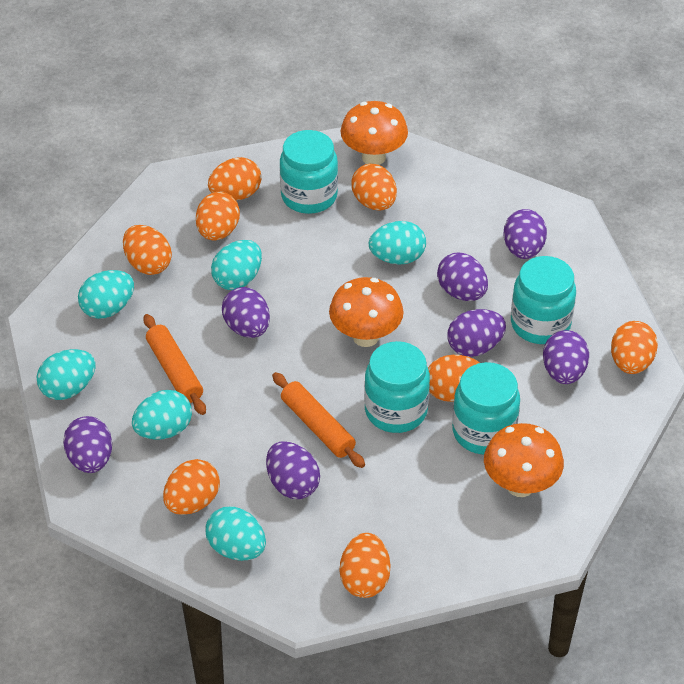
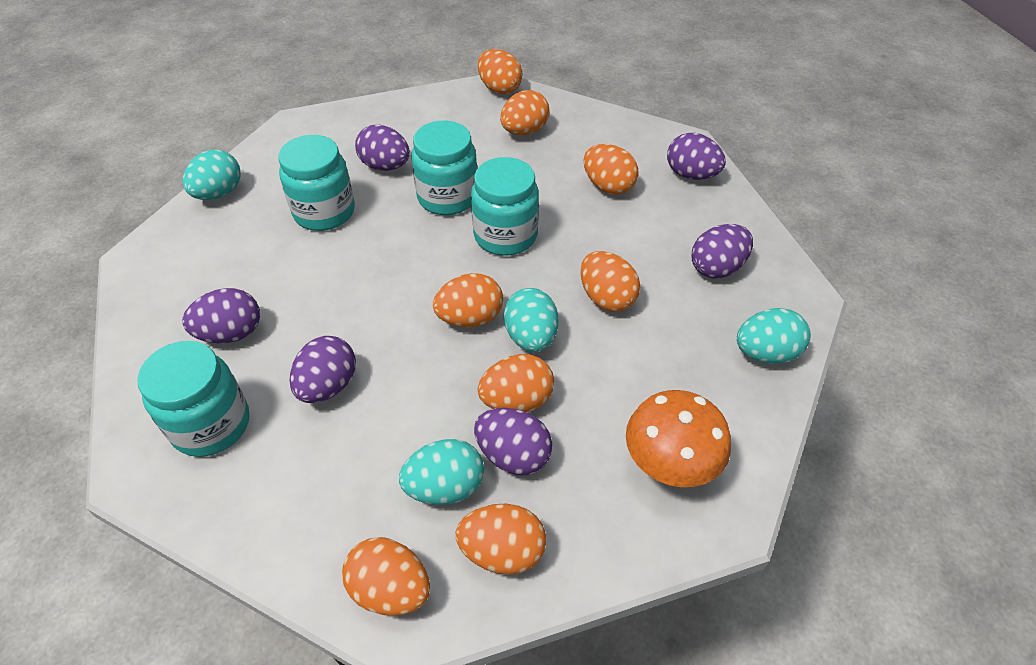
orange mushroom: [329,277,404,347] [340,101,408,165] [484,423,564,497] = 3 -> [626,390,731,487] = 1
orange rolling pin: [143,314,206,415] [272,372,365,468] = 2 -> none = 0
purple egg: [63,416,112,473] [222,287,270,338] [266,441,320,499] [437,253,488,301] [447,309,506,357] [503,209,547,259] [543,330,589,384] = 7 -> [182,288,260,343] [289,336,356,403] [355,125,410,171] [474,408,552,475] [667,133,726,180] [691,224,753,278] = 6
turquoise egg: [37,349,96,400] [78,270,134,319] [132,390,192,440] [205,506,266,561] [211,240,262,290] [369,221,426,264] = 6 -> [183,150,241,200] [399,439,484,505] [504,288,558,352] [737,308,811,364] = 4

